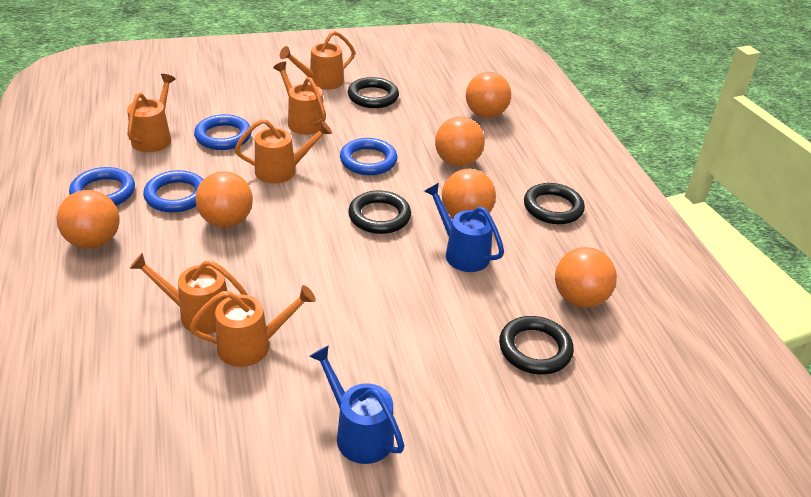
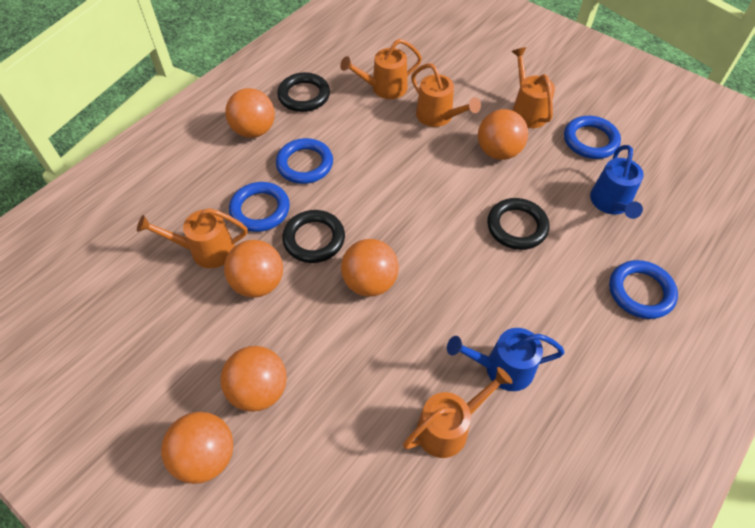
black ring: [348,77,399,108] [348,190,411,234] [499,316,574,375] [524,183,585,224] = 4 -> [277,72,330,112] [282,210,345,263] [487,198,549,250] = 3
orange watering can: [127,74,176,152] [129,253,248,334] [190,285,316,367] [235,119,332,183] [273,62,326,135] [280,31,355,90] = 6 -> [137,208,248,268] [340,39,422,99] [403,367,513,458] [411,63,481,127] [512,47,555,128] = 5

